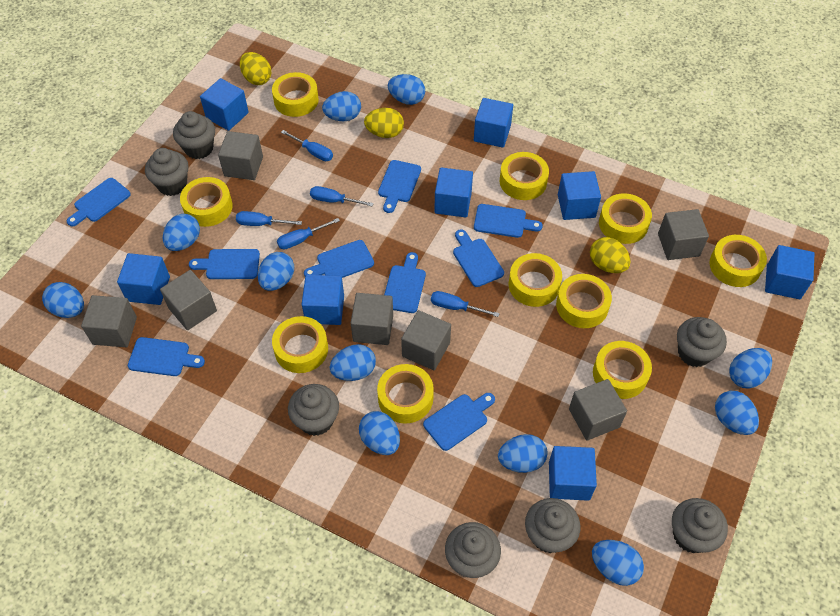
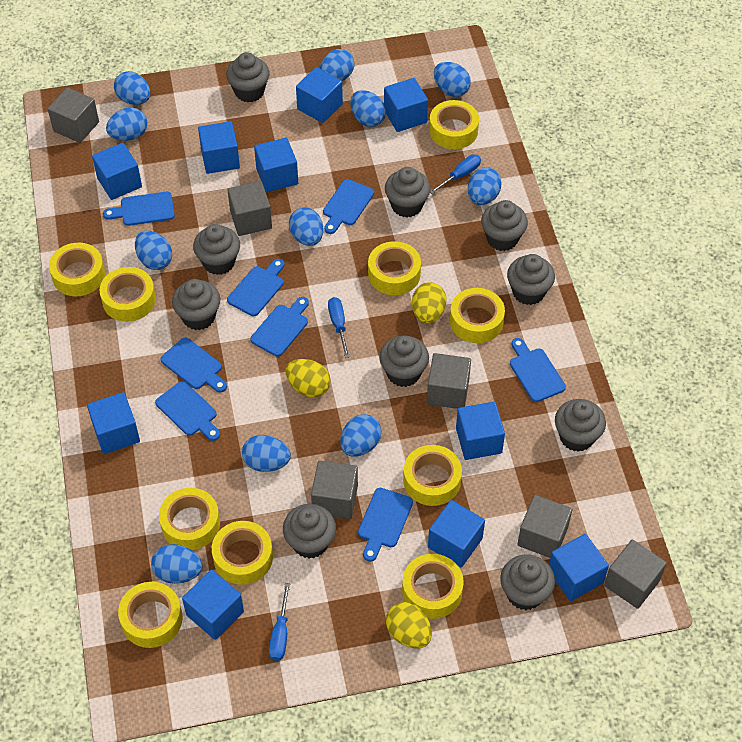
blue cube: [117,253,170,305] [200,78,249,131] [302,275,344,325] [434,167,473,217] [474,98,513,148] [549,446,597,501] [558,171,601,220] [765,245,814,299] = 8 -> [87,392,140,454] [92,143,142,200] [182,570,244,640] [198,121,240,174] [254,138,298,192] [296,67,343,123] [384,78,428,132] [428,500,485,568] [456,402,505,460] [549,534,609,601] = 10
blue cutting board: [67,178,131,227] [128,337,205,376] [189,249,260,279] [304,240,374,278] [378,160,421,213] [384,252,426,313] [423,393,495,451] [453,229,504,287] [474,204,543,238] = 9 -> [103,192,175,226] [155,381,220,441] [160,338,227,392] [227,259,284,316] [250,297,309,356] [323,179,374,234] [358,488,413,562] [510,338,566,402] = 8
blue screwdriver: [236,211,302,226] [277,218,340,249] [281,130,333,161] [310,186,374,206] [431,291,500,317] = 5 -> [269,583,290,661] [328,297,350,358] [430,154,481,194] = 3
grey cube: [81,295,137,347] [160,270,217,330] [218,131,263,180] [351,293,393,345] [401,310,451,370] [569,379,627,441] [658,209,709,260] = 7 -> [48,87,99,143] [227,181,272,236] [311,461,358,519] [427,353,471,409] [517,495,572,558] [604,539,667,609] = 6
grey cupcake: [145,148,189,196] [173,111,215,159] [288,384,339,436] [445,522,501,578] [525,498,580,553] [672,498,728,553] [677,317,727,367] = 7 -> [172,279,220,330] [193,224,240,275] [226,53,270,102] [283,504,336,559] [379,335,429,387] [385,167,431,217] [481,200,528,251] [500,555,555,610] [507,254,555,305] [555,399,606,452] = 10

